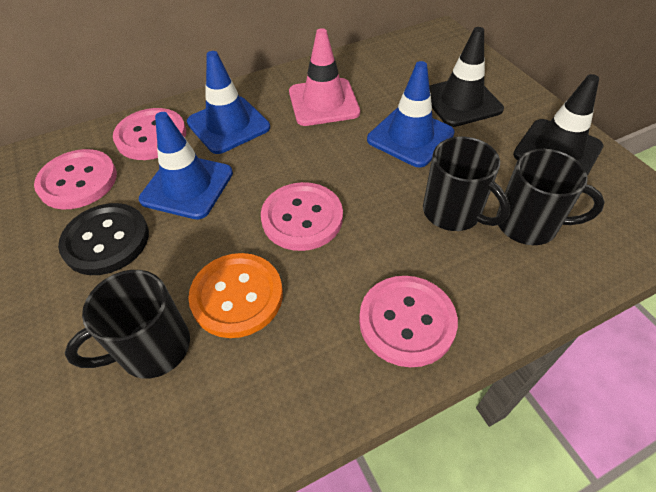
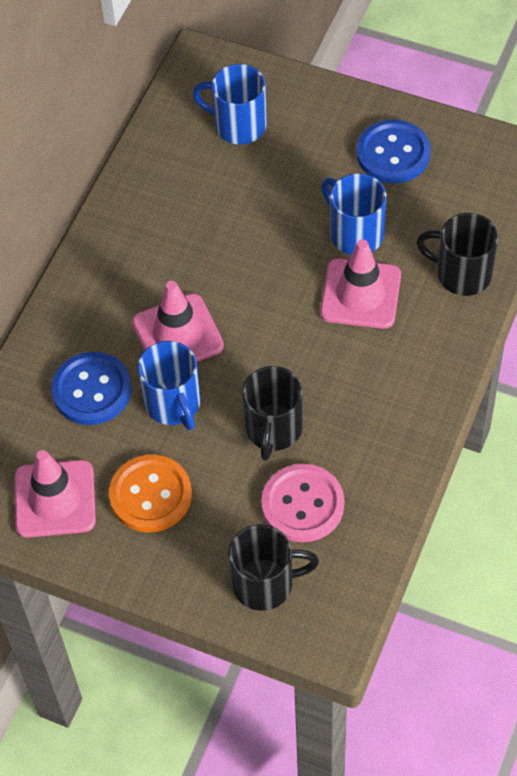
black button: [58,203,149,275] = 1 -> none = 0
black traffic cone: [429,27,504,127] [513,74,604,176] = 2 -> none = 0
blue button: none = 0 -> [51,352,132,425] [357,119,431,183] = 2
blue mug: none = 0 -> [137,341,201,430] [193,64,267,144] [321,173,387,255] = 3
blue traffic cone: [139,112,233,219] [187,51,270,154] [367,61,454,167] = 3 -> none = 0
pink button: [34,149,117,209] [113,108,186,160] [261,182,343,251] [359,276,458,367] = 4 -> [261,464,344,542] = 1
pink traffic cone: [289,28,360,126] = 1 -> [15,450,96,538] [132,281,224,362] [320,239,401,329] = 3

